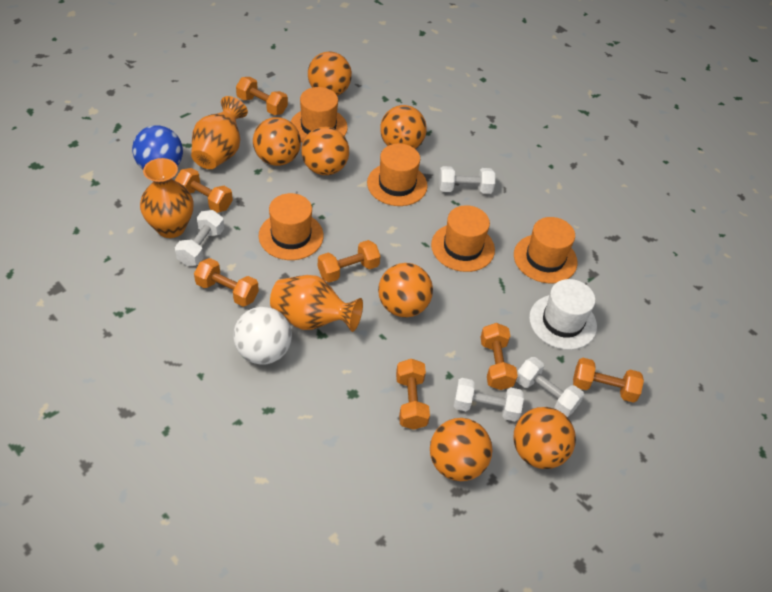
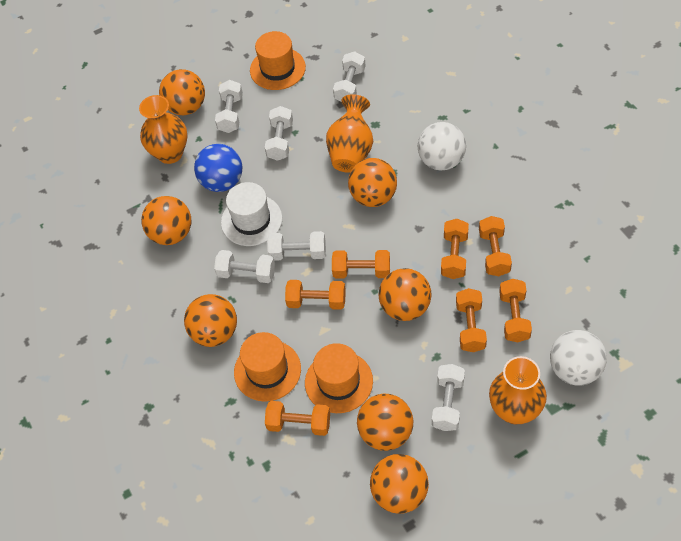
orange hat: [259,193,324,260] [291,87,348,143] [367,144,428,206] [431,205,495,272] [514,217,577,283] = 5 -> [234,332,301,402] [250,31,306,90] [305,343,373,413] = 3
white ball: [233,307,292,365] = 1 -> [418,122,466,171] [550,330,607,386] = 2
white dumbbell: [175,210,224,266] [439,166,495,194] [454,378,524,421] [516,357,584,417] = 4 -> [214,250,275,283] [215,80,243,133] [265,106,293,161] [267,231,326,261] [333,51,366,102] [432,364,465,431] = 6

